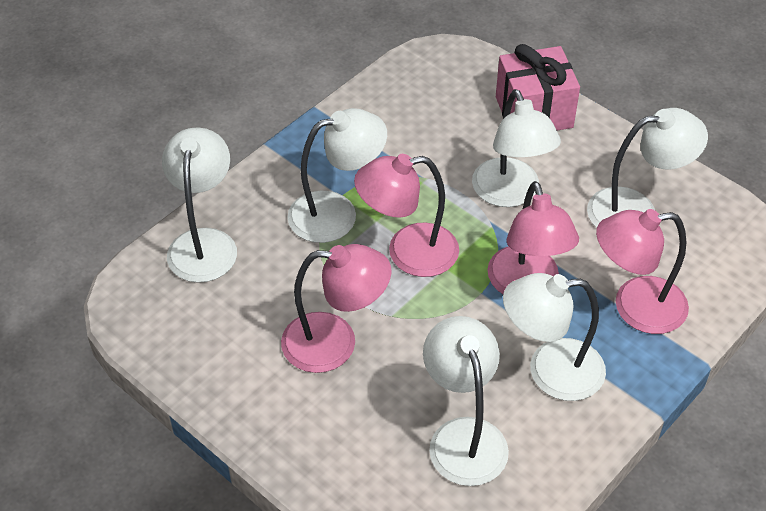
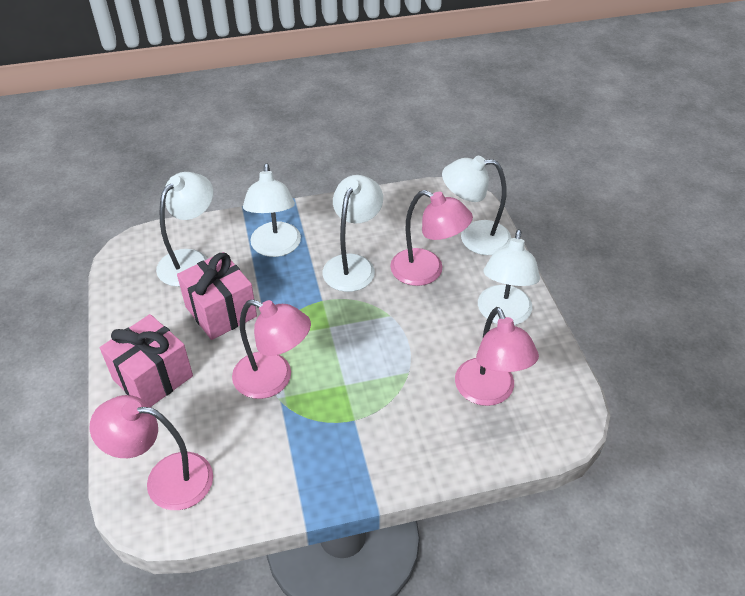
pink gift: [496,44,580,130] = 1 -> [100,314,193,407] [177,252,257,340] = 2
white lamp: [162,127,237,283] [287,108,387,243] [423,316,509,486] [472,89,561,207] [503,273,606,401] [587,108,708,228] = 6 -> [156,172,213,287] [243,163,301,257] [323,175,383,292] [442,156,511,255] [478,229,540,325] = 5

